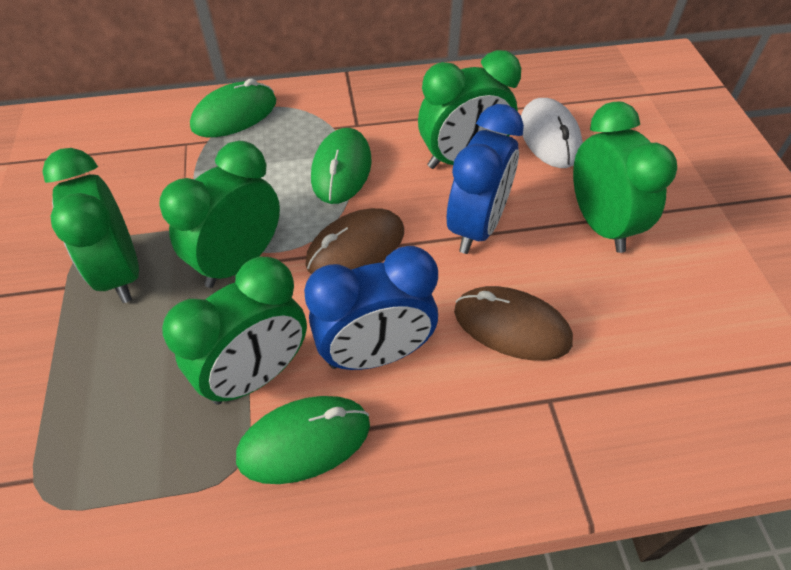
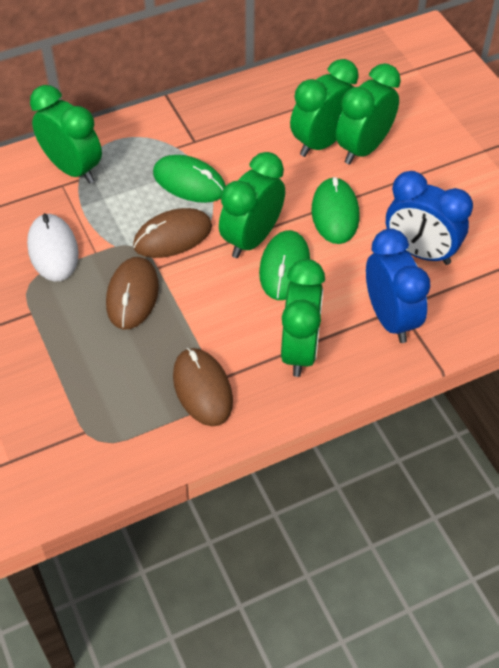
brown mouse: [305,208,404,274] [454,286,573,360] = 2 -> [106,257,159,330] [133,208,212,258] [173,348,233,426] = 3

